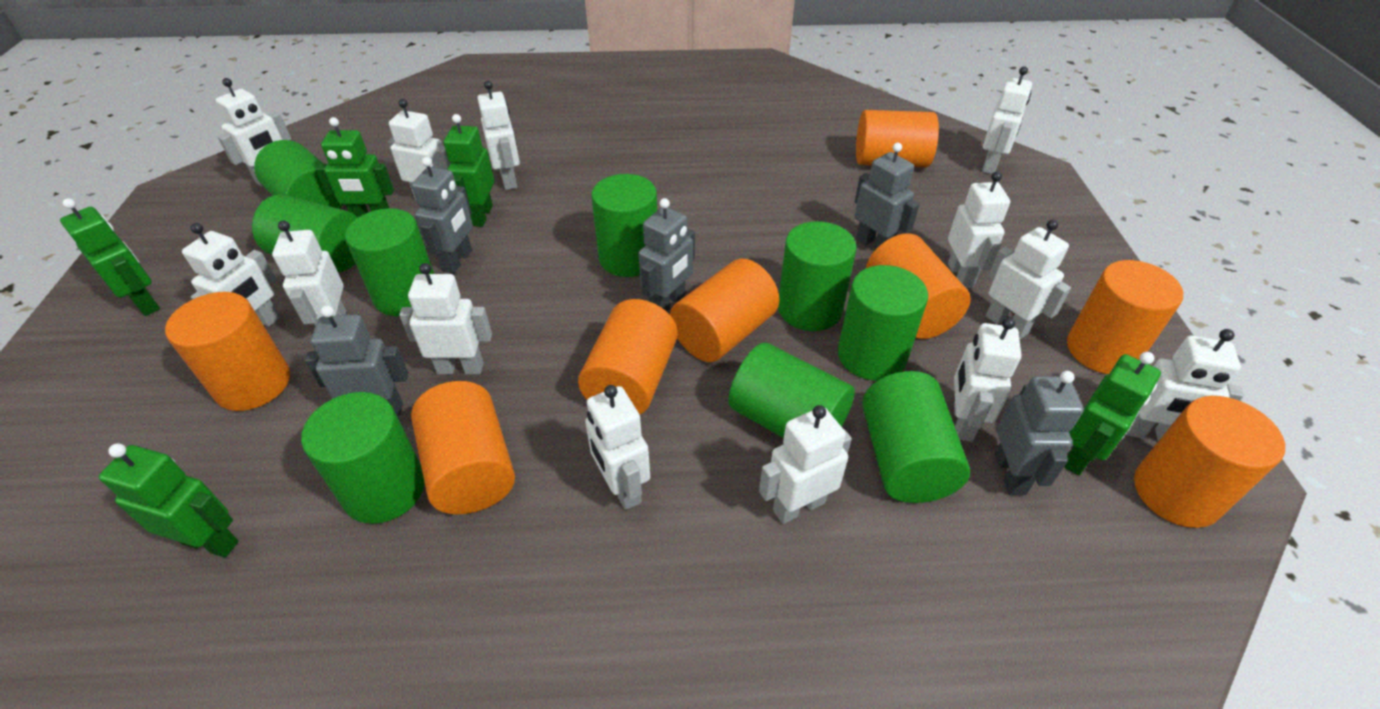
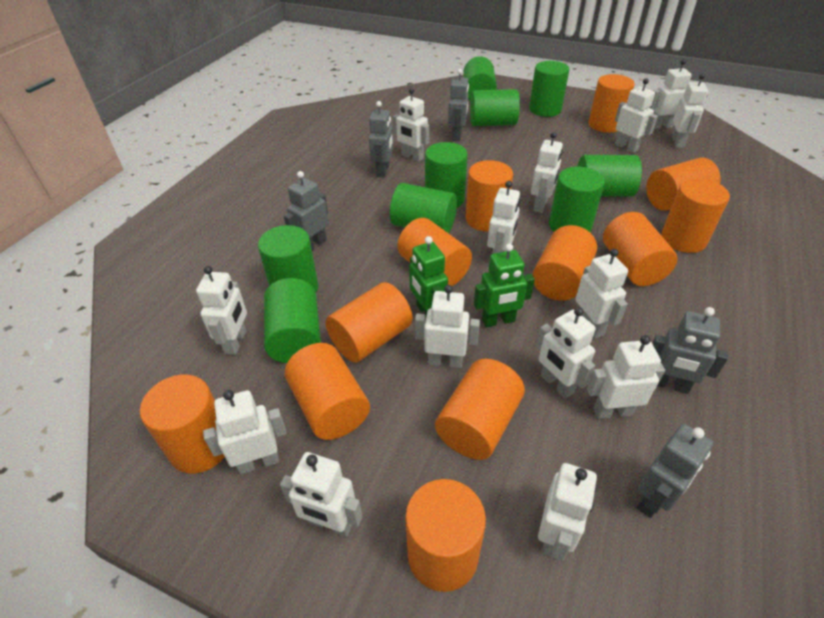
green robot: [60,198,160,316] [99,443,238,558] [316,117,394,217] [444,114,494,227] [1064,352,1161,475] = 5 -> [409,236,448,318] [474,244,535,328] = 2
orange cylinder: [165,292,290,411] [411,381,515,514] [578,299,678,414] [670,259,779,362] [856,110,939,167] [866,233,971,339] [1067,260,1183,374] [1134,396,1285,528] = 8 -> [140,375,225,474] [285,343,370,440] [326,282,412,363] [397,218,472,286] [405,479,486,592] [435,359,525,460] [465,160,513,232] [532,225,597,301] [588,74,635,133] [603,212,677,286] [646,157,720,211] [661,178,730,253] = 12
white robot: [182,223,280,326] [216,78,291,187] [272,221,346,326] [388,99,451,200] [399,263,492,374] [477,81,520,190] [585,385,650,510] [759,405,852,524] [948,171,1010,288] [954,317,1021,442] [982,66,1032,174] [986,220,1071,339] [1126,329,1244,441] = 13 -> [196,266,247,355] [203,390,286,475] [280,452,362,537] [393,88,429,162] [415,285,480,368] [487,181,520,254] [531,132,563,213] [536,307,596,399] [538,463,597,561] [575,249,628,339] [587,335,665,419] [615,78,658,153] [649,59,692,129] [672,73,708,148] = 14

